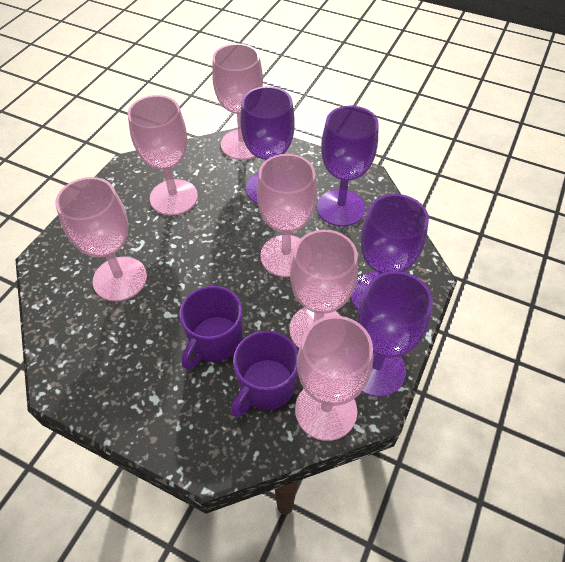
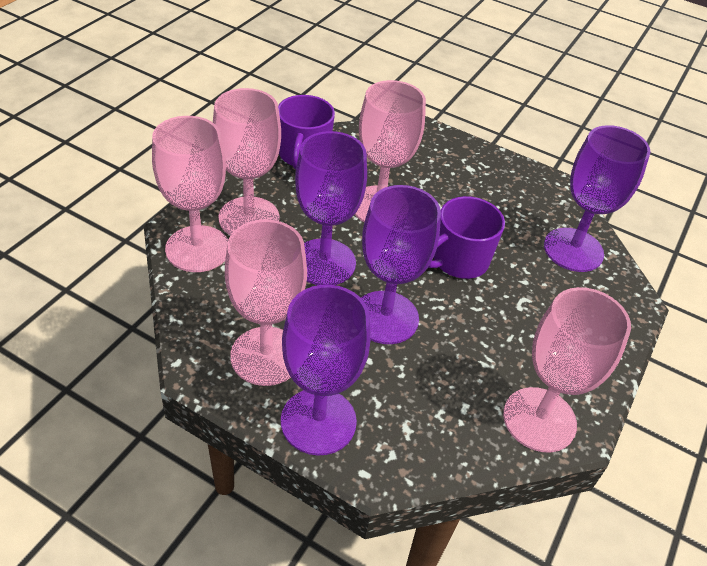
pink goblet: [55,177,147,301] [128,95,198,215] [212,44,263,160] [257,154,317,277] [289,230,358,348] [295,316,373,441] = 6 -> [152,116,228,272] [213,88,281,235] [225,220,307,386] [354,80,426,222] [503,287,631,452] = 5

